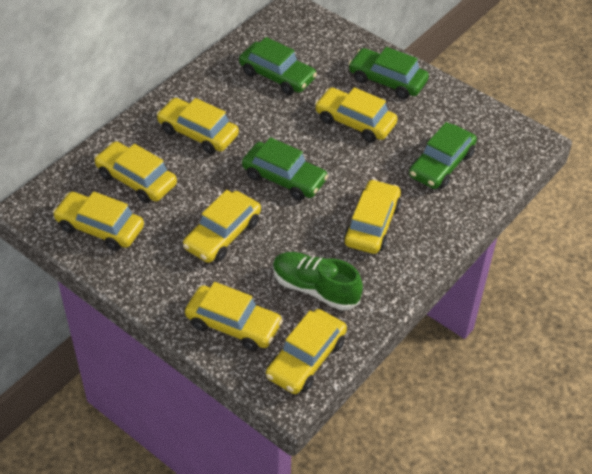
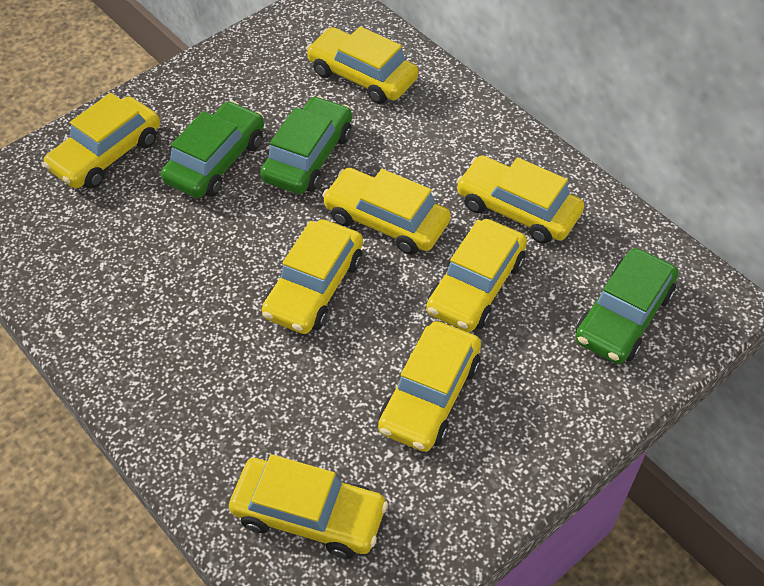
green car: [239,37,317,95] [242,137,328,200] [348,47,429,99] [409,122,477,189] = 4 -> [161,101,264,198] [260,96,352,194] [575,248,678,364] = 3
green shoe: [273,252,363,310] = 1 -> none = 0

